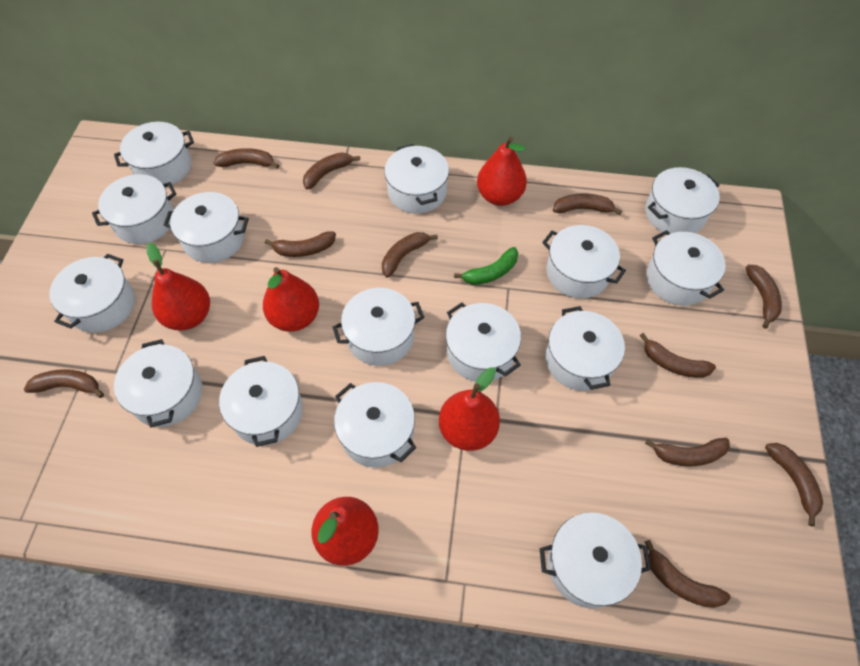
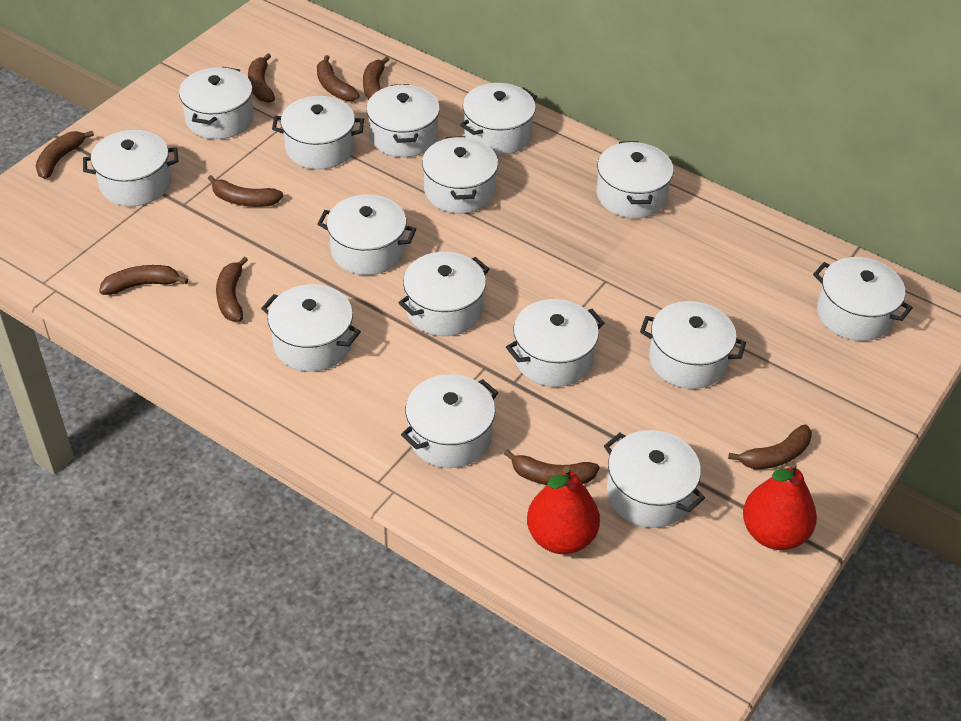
brown banana: [24,369,104,398] [214,148,279,169] [265,231,336,257] [303,152,360,189] [382,232,438,278] [553,193,622,215] [640,333,716,378] [645,438,730,467] [645,540,731,608] [746,265,782,329] [765,443,823,526] = 11 -> [36,131,94,179] [99,265,188,295] [207,175,283,207] [216,257,248,321] [248,53,275,103] [317,55,360,101] [363,56,390,100] [504,449,600,485] [728,424,812,470] = 9
green banana: [454,247,518,285] = 1 -> none = 0
red pear: [147,243,210,330] [263,267,319,332] [312,497,379,566] [439,367,500,451] [477,137,527,206] = 5 -> [527,466,600,554] [743,462,817,550] = 2

